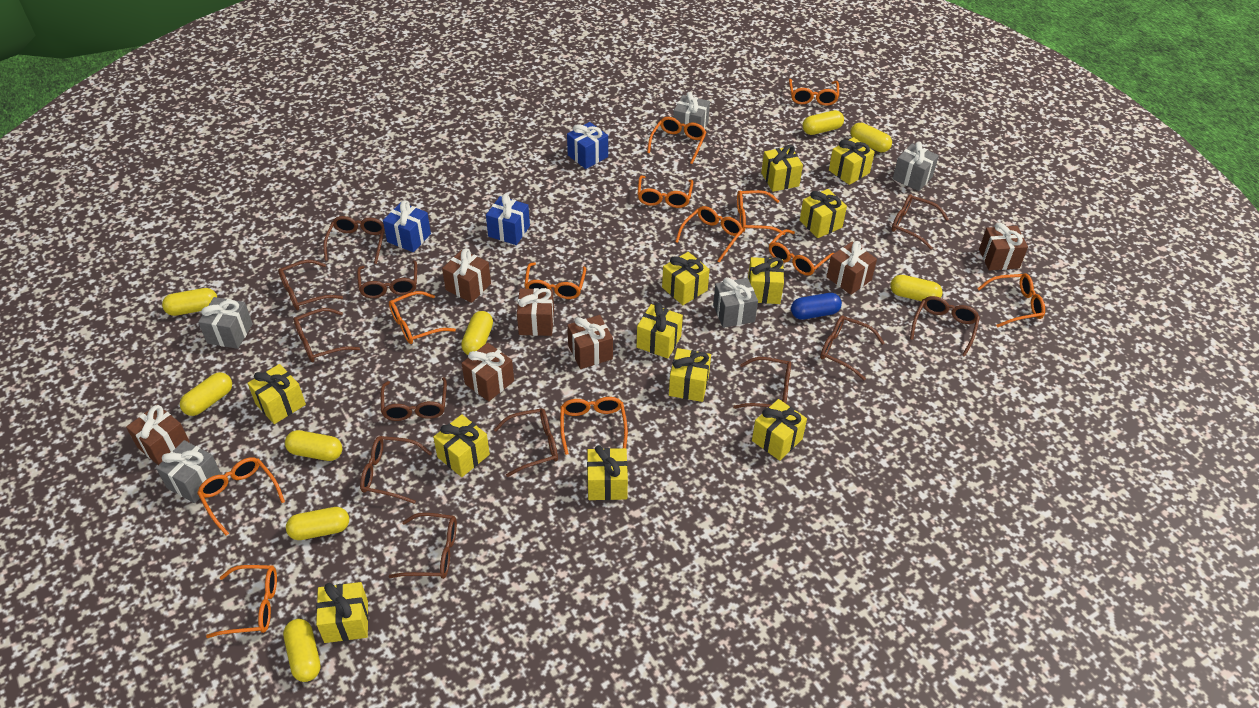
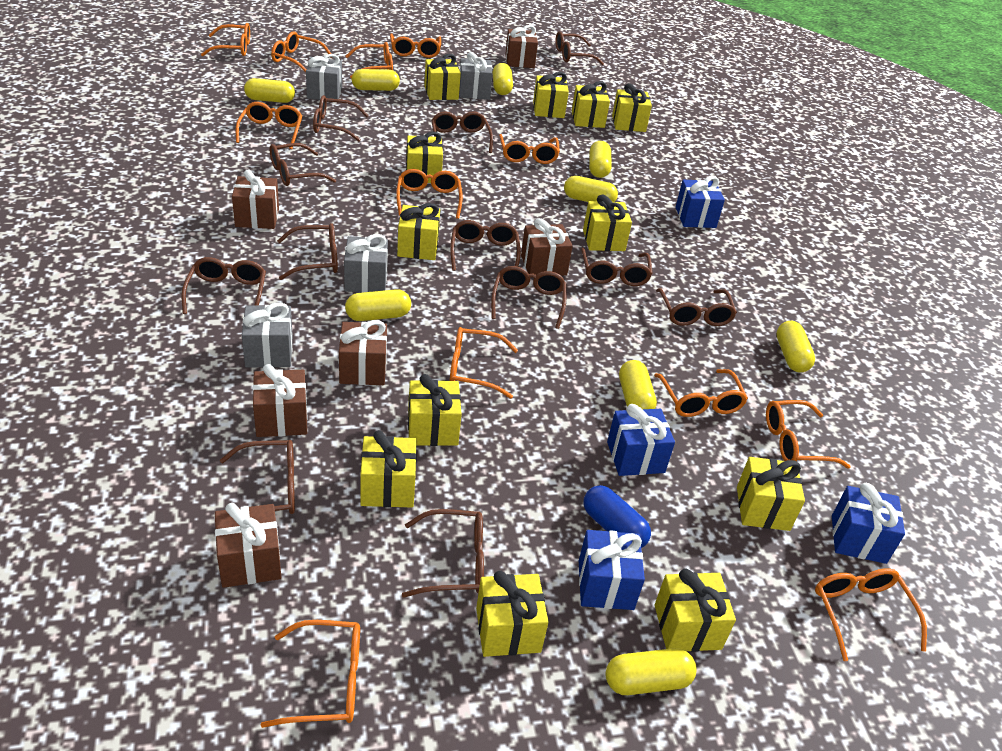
blue gift: [383,200,431,252] [486,194,530,245] [567,122,608,169] = 3 -> [579,530,645,610] [607,404,675,476] [675,176,725,228] [832,483,905,564] = 4
brown gift: [126,404,190,465] [442,248,491,303] [462,343,514,402] [517,288,554,336] [567,315,613,369] [826,241,877,295] [979,223,1028,271] = 7 -> [215,503,281,588] [232,170,279,229] [253,364,308,437] [339,320,387,385] [505,25,538,68] [521,218,573,276] = 6
grey gift: [156,440,222,503] [198,297,253,349] [673,92,710,136] [713,277,758,328] [893,142,939,191] = 5 -> [242,302,293,367] [306,54,342,100] [344,234,388,293] [459,52,493,100] = 4

